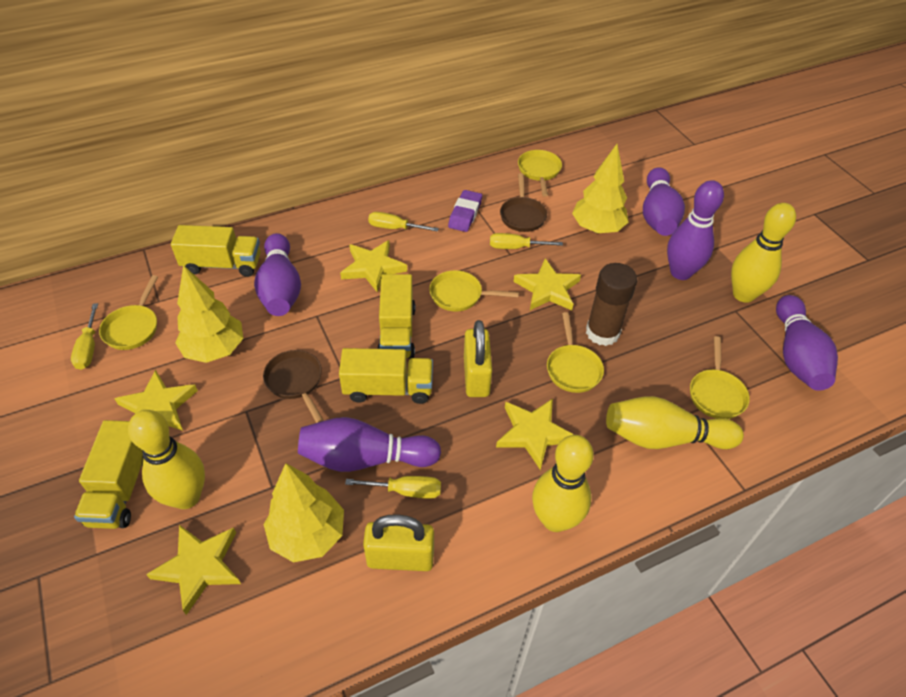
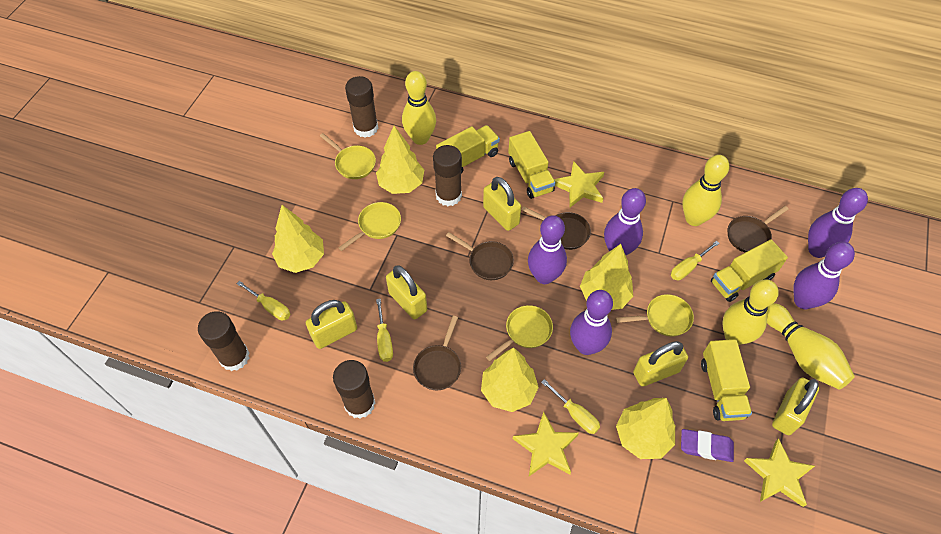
brown glue stick: [586,263,637,346] = 1 -> [198,311,250,371] [333,360,375,419] [345,76,378,137] [433,145,462,206] = 4
brown pan: [263,350,324,423] [500,173,547,232] = 2 -> [413,316,461,390] [446,232,514,280] [522,206,591,250] [728,206,789,253] = 4
yellow padlock: [363,514,434,571] [464,320,492,397] = 2 -> [306,300,357,349] [386,265,427,320] [483,177,521,231] [633,341,688,387] [772,377,819,435] = 5
yellow pan: [99,275,158,350] [429,270,519,312] [518,150,562,197] [547,312,604,393] [690,336,750,419] = 5 -> [320,133,376,179] [338,202,401,251] [486,305,553,361] [616,294,694,337] = 4
yellow star: [114,370,198,431] [146,525,241,615] [340,240,407,293] [496,399,574,470] [514,258,581,310] = 5 -> [513,412,579,476] [554,161,604,207] [744,438,815,507] = 3
yellow tree: [175,265,243,363] [264,463,344,562] [572,144,629,233] = 3 -> [272,205,324,273] [376,126,424,194] [481,347,539,412] [580,244,633,310] [616,398,675,459] = 5

